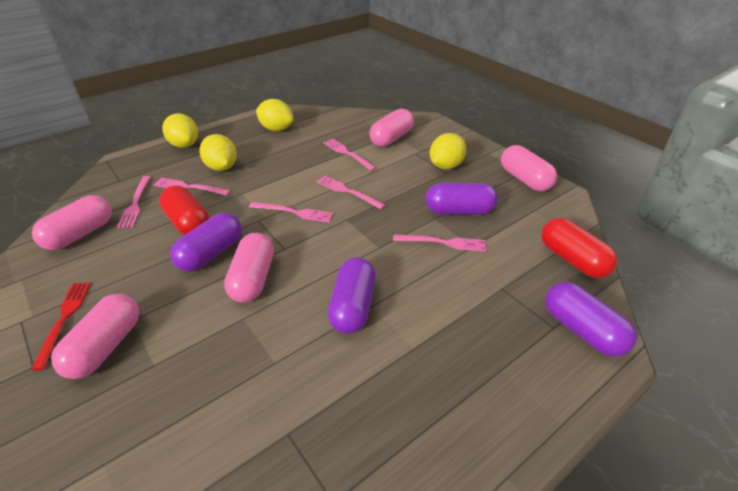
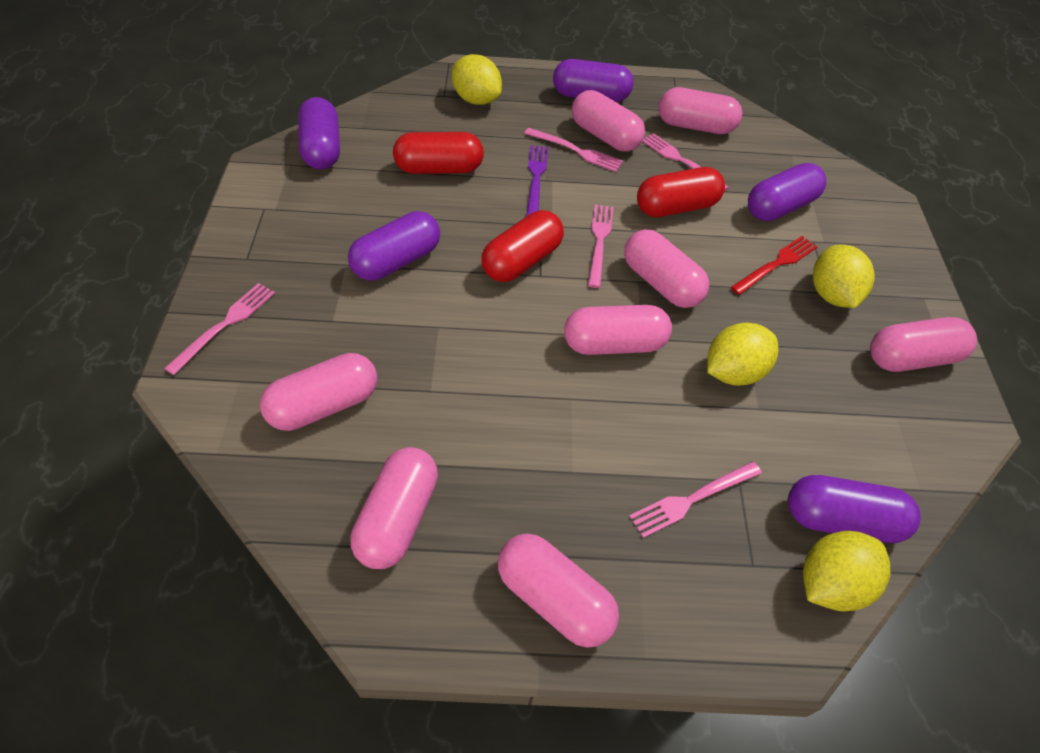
pink capsule: [32,195,112,250] [51,294,139,379] [224,233,274,303] [369,109,414,147] [501,145,557,191] = 5 -> [260,353,377,431] [351,447,438,569] [498,534,619,648] [564,305,672,355] [572,90,645,151] [624,229,709,308] [658,87,742,134] [870,317,977,372] = 8
pink fork: [117,176,151,228] [154,178,230,196] [249,202,333,223] [316,175,386,209] [323,139,376,171] [393,234,486,252] = 6 -> [164,283,275,375] [524,128,623,172] [588,205,614,288] [629,461,762,538] [642,133,729,191] = 5
purple capsule: [170,213,242,272] [328,257,376,334] [426,183,498,215] [545,282,637,357] = 4 -> [298,97,340,169] [348,211,440,281] [553,59,633,102] [748,163,826,221] [788,475,921,543] = 5
purple fork: none = 0 -> [526,146,548,216] = 1
red capsule: [159,185,210,235] [541,218,618,278] = 2 -> [393,132,484,174] [481,210,564,282] [637,167,725,217] = 3

